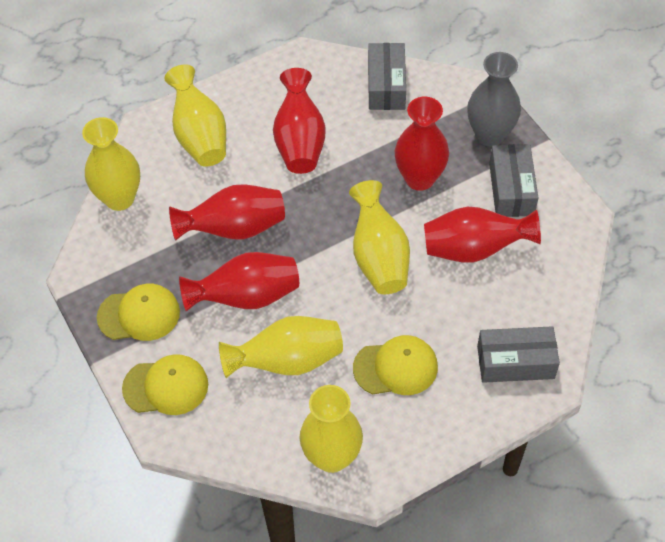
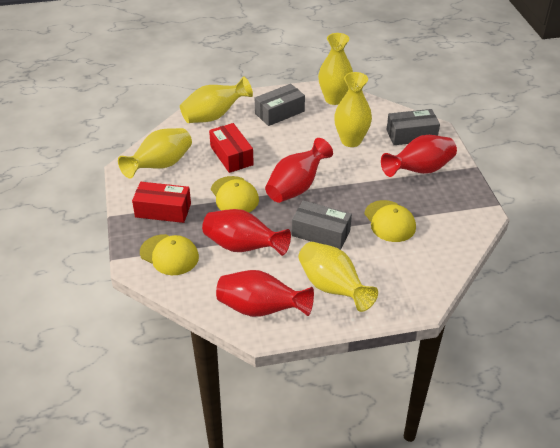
grey vase: [467,52,521,146] = 1 -> none = 0
red box: none = 0 -> [132,182,191,223] [209,123,254,173] = 2
red vase: [169,184,285,241] [179,252,299,311] [273,68,326,174] [395,97,449,191] [424,207,541,263] = 5 -> [202,209,291,256] [216,270,314,317] [265,138,333,203] [381,135,457,177] = 4

